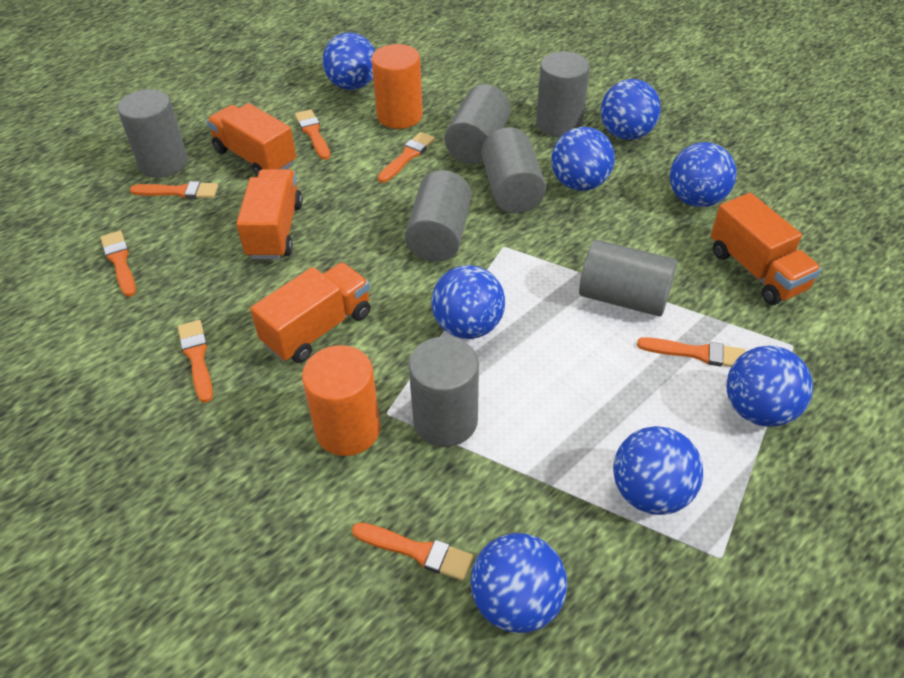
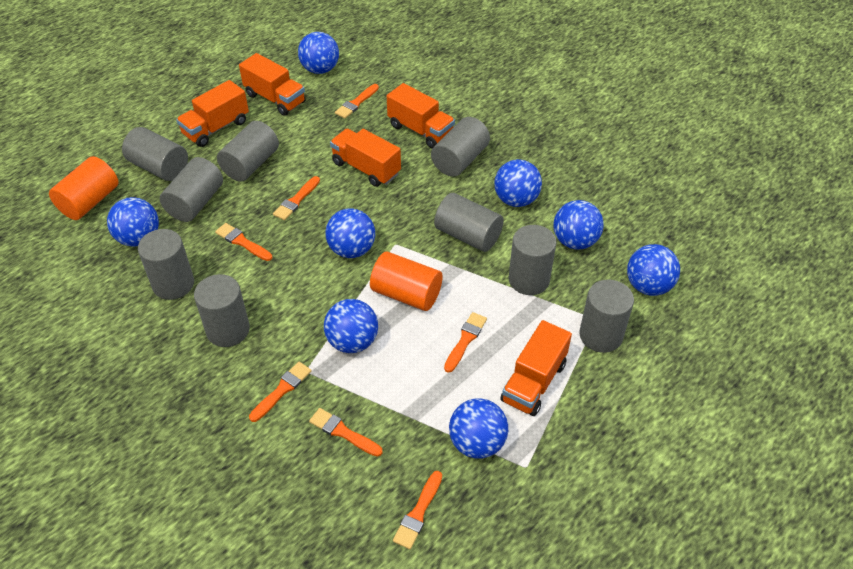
grey cylinder: [117,89,188,178] [405,170,472,262] [409,337,479,447] [444,84,510,164] [482,127,546,213] [536,51,590,137] [579,240,678,317] = 7 -> [122,127,188,181] [138,229,194,300] [160,157,223,222] [194,274,250,347] [217,121,279,182] [431,117,490,177] [434,193,504,252] [509,225,556,295] [579,280,634,353] = 9
orange truck: [207,103,296,177] [236,169,303,260] [250,263,371,363] [711,193,822,305] = 4 -> [176,80,249,147] [239,53,306,116] [330,128,401,187] [387,83,455,149] [501,320,572,416] = 5

